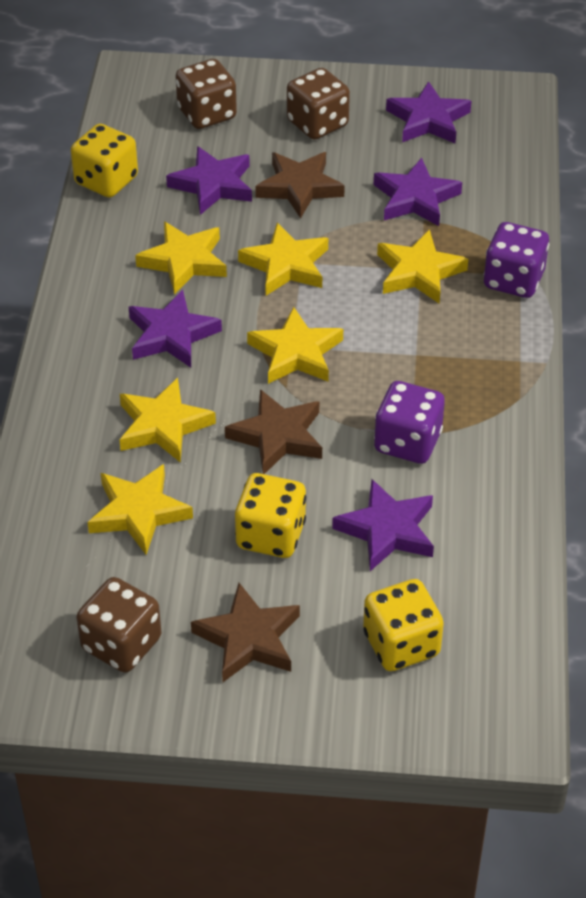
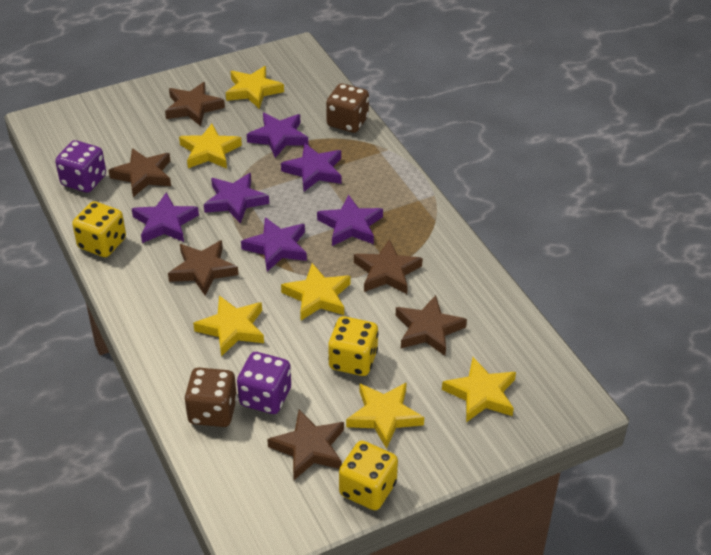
brown dice: [76,577,161,673] [176,59,237,129] [287,68,350,139] = 3 -> [184,367,237,427] [326,84,369,133] = 2
brown star: [191,583,300,682] [225,389,322,474] [255,152,345,219] = 3 -> [109,148,171,197] [165,82,225,126] [168,240,239,296] [267,409,344,480] [354,239,423,294] [396,295,467,356] = 6
purple star: [129,290,222,368] [166,146,252,215] [332,479,434,571] [374,158,462,226] [386,81,471,143] = 5 -> [132,192,199,243] [204,173,269,224] [241,217,307,271] [247,113,308,158] [281,143,341,191] [317,194,383,246] = 6

